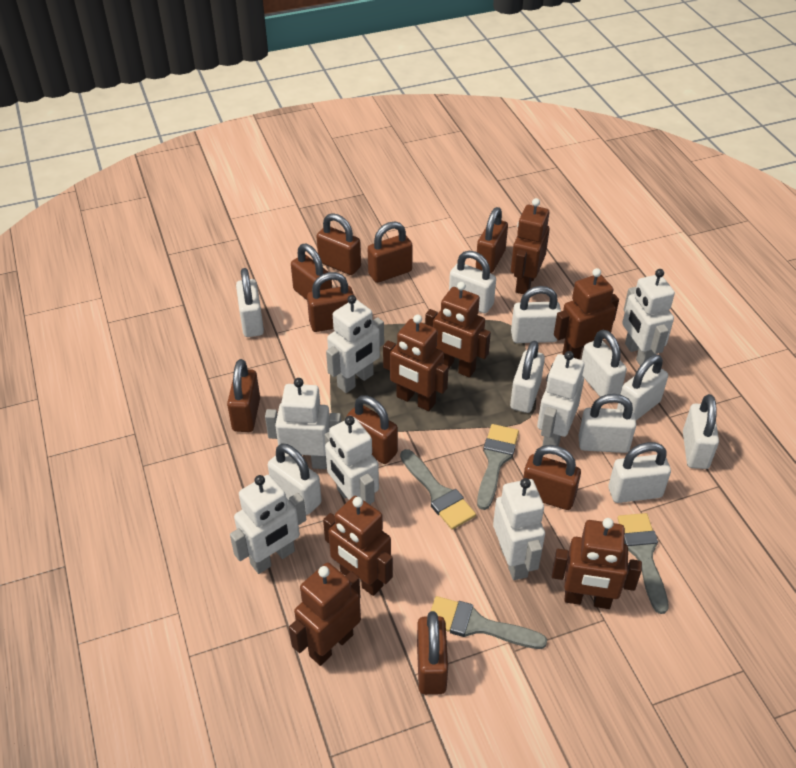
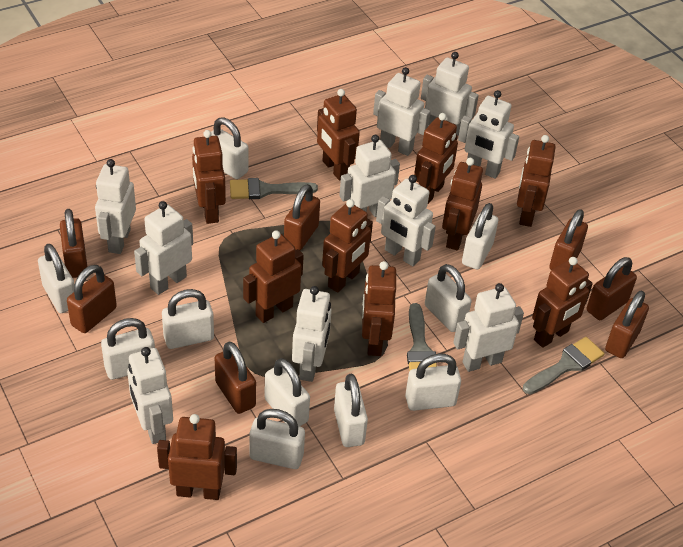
brown padlock: [227,359,260,432] [291,244,332,300] [307,272,354,332] [316,213,361,275] [346,396,398,464] [368,221,413,283] [417,611,448,695] [476,207,508,273] [523,445,581,510] = 9 -> [60,209,87,278] [67,265,117,333] [215,342,256,414] [284,184,320,250] [549,209,588,270] [587,257,637,320] [605,290,649,358] = 7
brown robot: [289,563,361,666] [323,496,393,596] [383,315,449,411] [425,282,491,378] [511,198,550,294] [552,518,642,609] [554,268,619,360] = 7 -> [157,414,237,500] [192,130,226,224] [243,231,304,323] [317,89,360,181] [322,199,373,293] [362,261,396,356] [414,113,458,204] [442,158,483,250] [517,135,556,227] [532,257,593,348] = 10
grey brush: [400,449,476,530] [431,596,547,649] [477,424,519,510] [617,513,669,614] = 4 -> [230,178,318,199] [407,303,437,371] [523,337,605,394] = 3
white robot: [230,475,306,574] [265,378,341,469] [325,416,379,505] [326,295,384,393] [493,478,545,580] [537,351,584,446] [622,269,675,366] = 7 -> [95,159,136,254] [127,347,173,444] [134,201,193,295] [292,286,332,382] [339,135,400,217] [373,67,431,156] [376,175,436,266] [421,52,479,136] [453,283,524,372] [458,90,519,179] = 10

